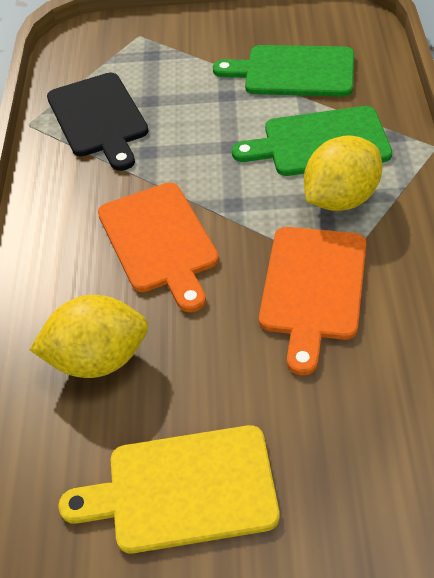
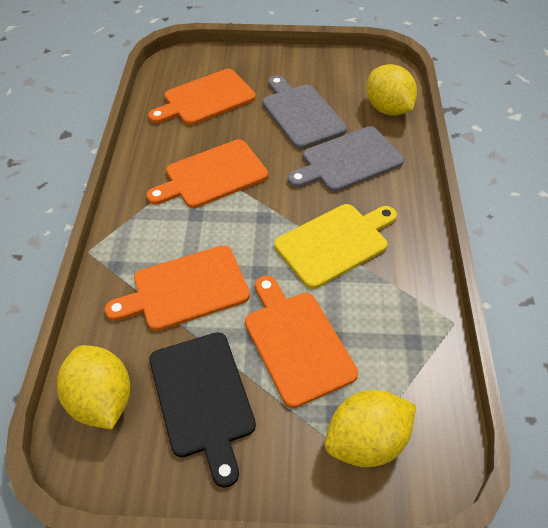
green cutting board: [213,45,354,97] [232,106,392,176] = 2 -> none = 0
grey cutting board: none = 0 -> [262,75,347,149] [288,126,404,192] = 2
orange cutting board: [98,183,219,312] [259,227,366,375] = 2 -> [105,245,250,331] [146,139,268,208] [148,69,256,125] [245,276,358,408] = 4
yellow lemon: [30,295,148,378] [304,136,382,211] = 2 -> [57,345,130,430] [325,390,416,467] [366,64,417,116] = 3

